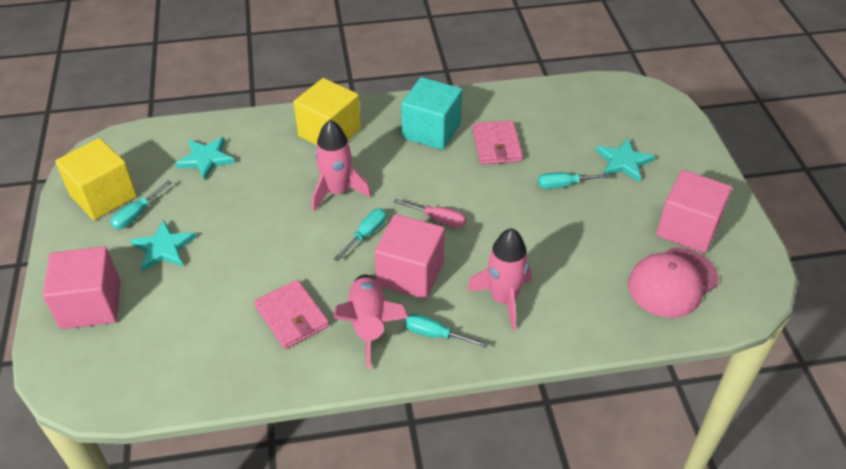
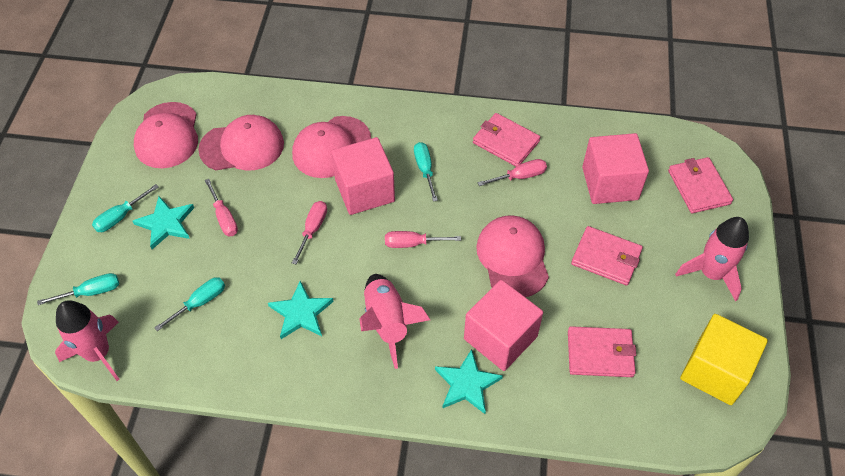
pink cap: [628,248,719,318] = 1 -> [134,102,198,168] [198,115,284,170] [292,116,371,178] [476,215,549,297] = 4
pink screwdriver: [394,199,466,228] = 1 -> [205,179,238,236] [292,201,327,264] [385,231,461,248] [477,159,547,186] = 4
pink wallet: [254,280,329,349] [473,120,523,164] = 2 -> [473,113,541,167] [568,326,636,377] [571,226,643,285] [668,157,733,213] = 4
turquoise cube: [401,77,462,150] = 1 -> none = 0
yellow cube: [55,138,137,220] [294,78,361,145] = 2 -> [680,314,768,405] = 1

